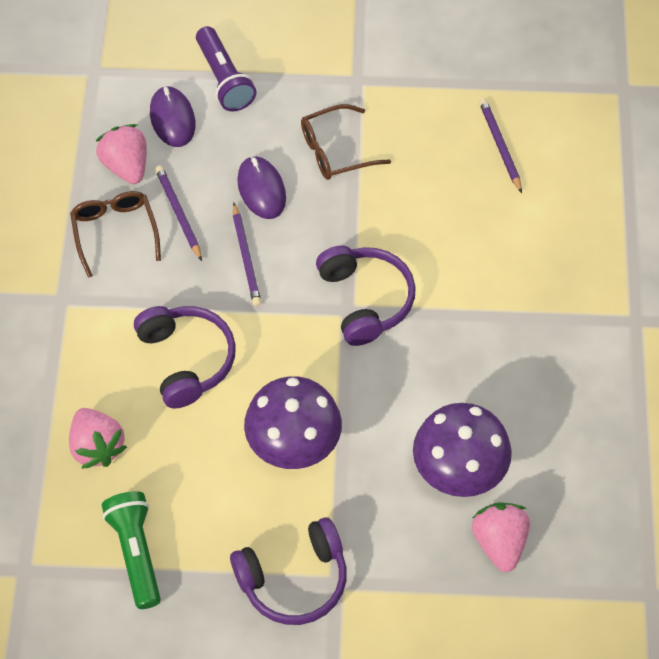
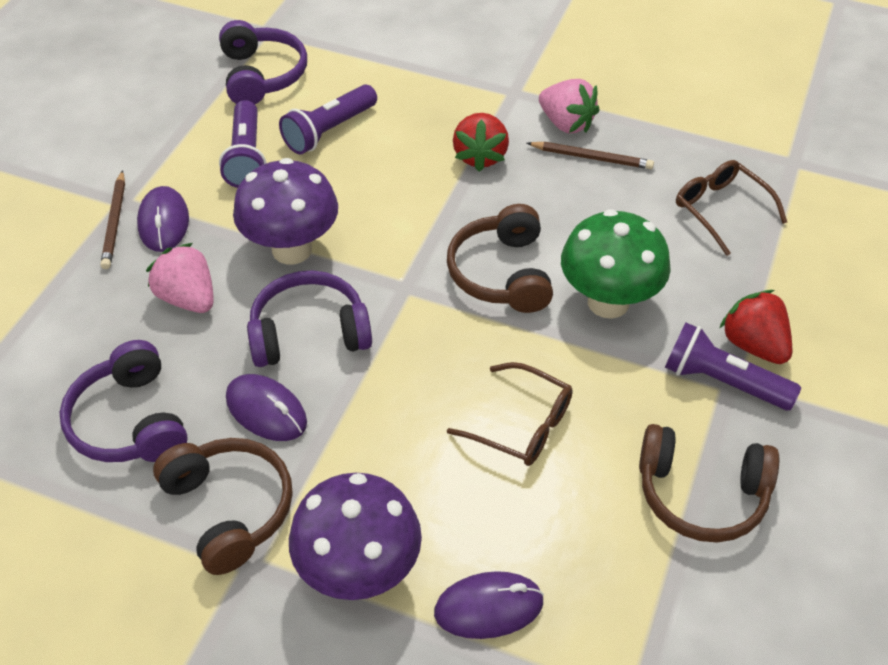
brown headphones: none = 0 -> [153,438,293,575] [447,204,553,313] [639,424,779,542] = 3
brown pencil: none = 0 -> [100,170,125,269] [527,142,654,169] = 2
green flashlight: [102,491,161,609] = 1 -> none = 0
green mushroom: none = 0 -> [561,209,671,319] = 1
pink strawberry: [69,408,127,469] [96,124,147,184] [472,502,530,572] = 3 -> [146,243,214,313] [539,79,600,134] = 2
purple flashlight: [196,26,256,112] = 1 -> [219,100,266,188] [279,84,377,154] [665,323,801,410] = 3
purple mouse: [150,86,196,147] [237,156,286,219] = 2 -> [137,186,189,252] [226,374,307,441] [434,571,544,639] = 3
purple pencil: [155,165,202,261] [233,203,261,306] [479,98,522,193] = 3 -> none = 0
red strawberry: none = 0 -> [453,113,509,172] [720,290,792,364] = 2

